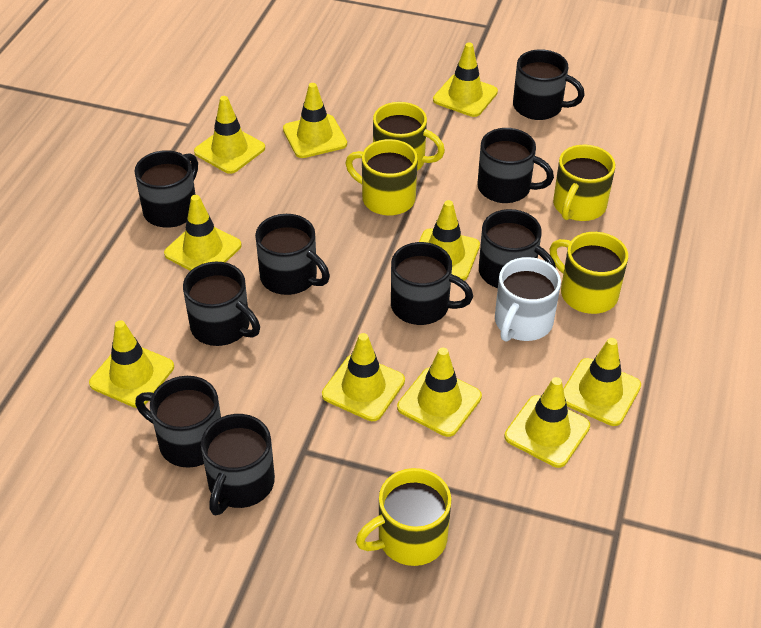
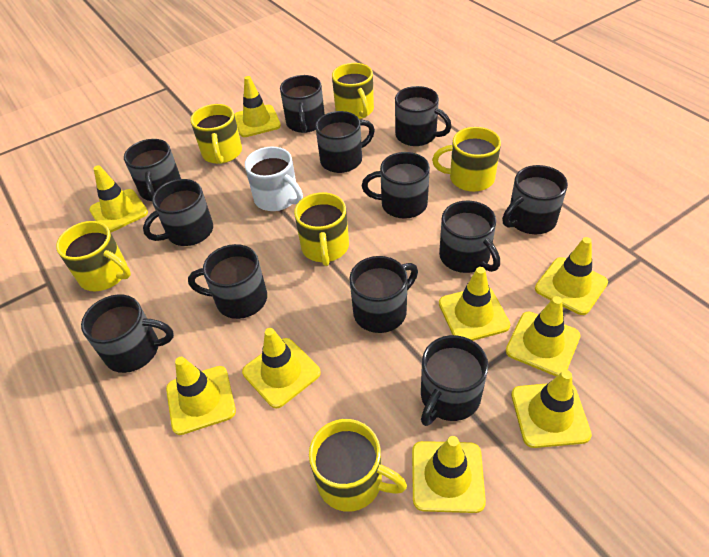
black mug: [134,150,198,228] [135,376,221,468] [183,262,260,346] [201,414,275,516] [255,214,330,295] [391,242,473,325] [478,128,554,203] [479,209,556,288] [513,49,585,120] = 9 -> [81,294,174,373] [124,139,181,201] [143,179,213,246] [188,244,267,319] [280,75,325,133] [315,111,375,173] [349,256,418,333] [362,152,430,219] [395,86,452,146] [421,335,488,426] [439,201,500,273] [502,165,568,234] = 12
yellow mug: [345,139,418,216] [356,468,451,566] [373,102,445,171] [550,232,628,314] [553,145,615,221] = 5 -> [56,221,131,291] [190,104,242,164] [294,192,349,266] [309,419,407,512] [332,63,374,119] [432,127,501,192] = 6
yellow traffic cone: [89,320,174,408] [164,195,241,271] [194,96,265,174] [283,83,347,158] [322,333,405,421] [397,348,482,437] [419,200,480,280] [433,43,498,117] [504,377,590,468] [563,338,641,426] = 10 -> [89,165,148,232] [166,357,236,435] [234,76,281,137] [242,328,321,408] [412,436,486,513] [439,267,511,341] [506,296,580,376] [511,370,592,448] [535,237,608,315] = 9

